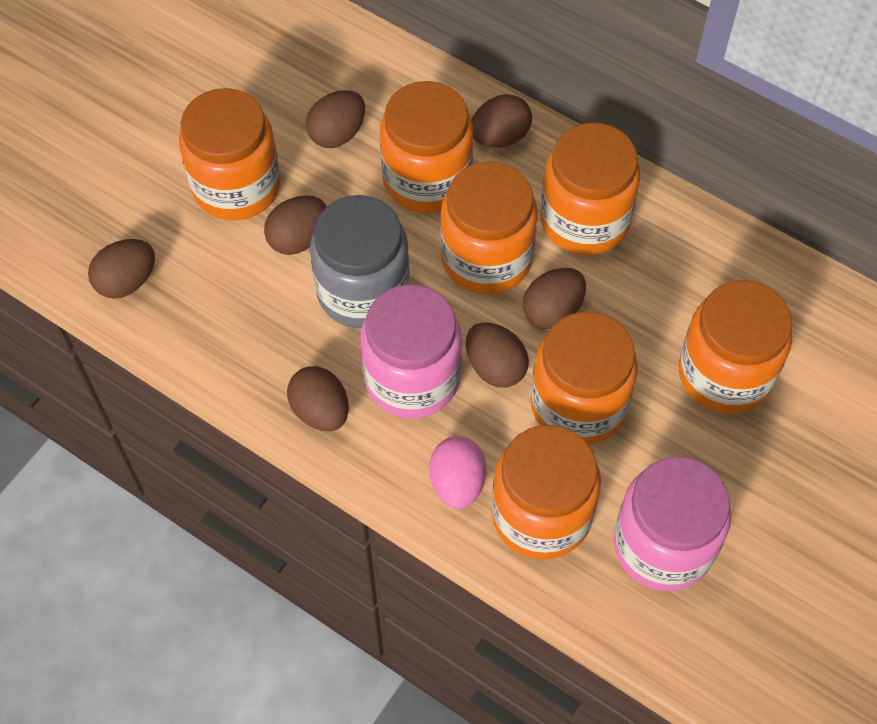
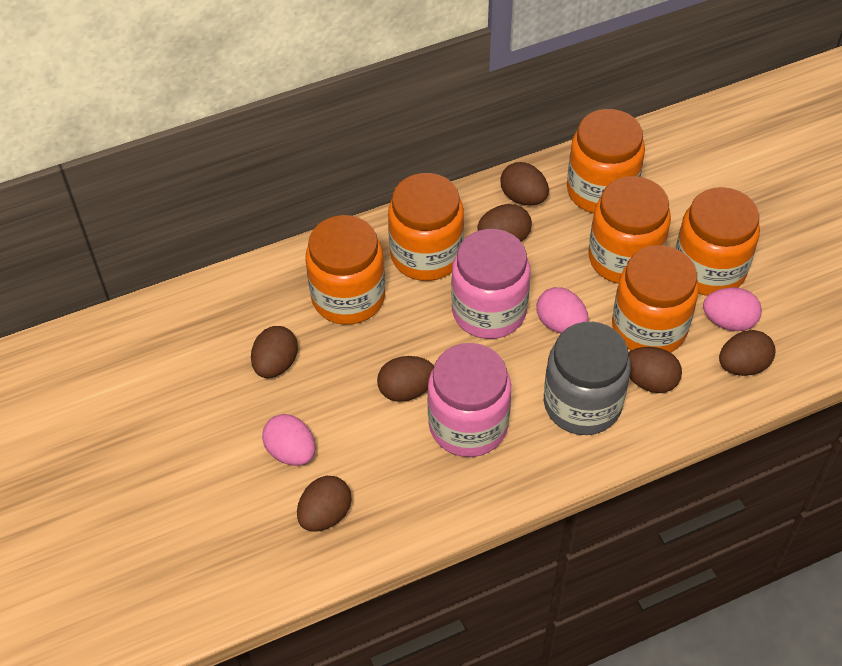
orange jar: [179,88,281,220] [380,81,474,213] [440,162,538,295] [491,425,601,560] [530,312,638,445] [540,123,641,255] [679,280,792,414] = 7 -> [306,215,385,325] [388,173,464,281] [567,109,645,213] [588,176,671,284] [612,245,699,353] [676,187,760,296] = 6
pink egg: [430,436,486,509] = 1 -> [262,414,315,466] [536,287,589,333] [703,288,762,331] = 3

